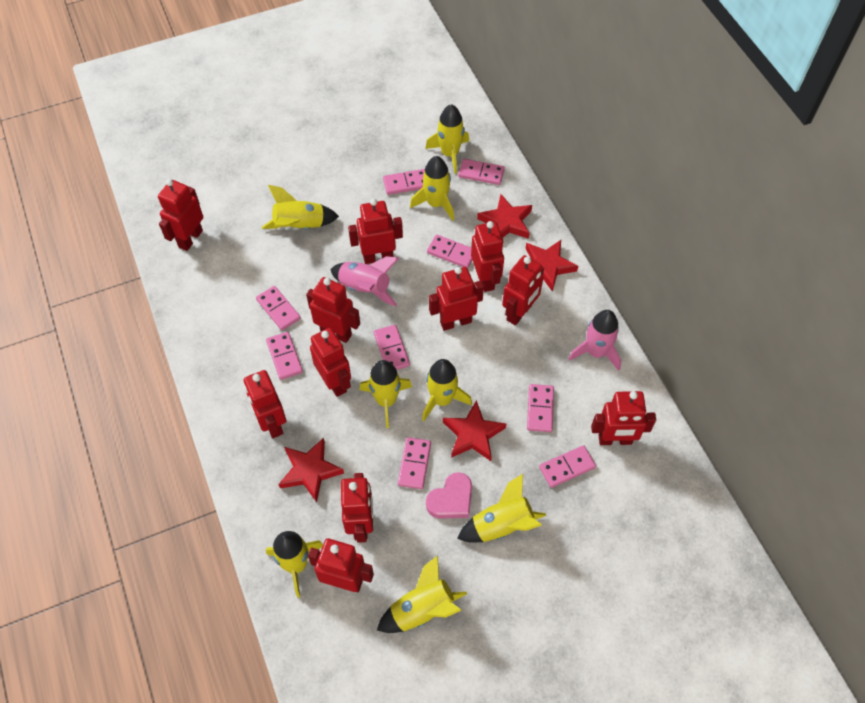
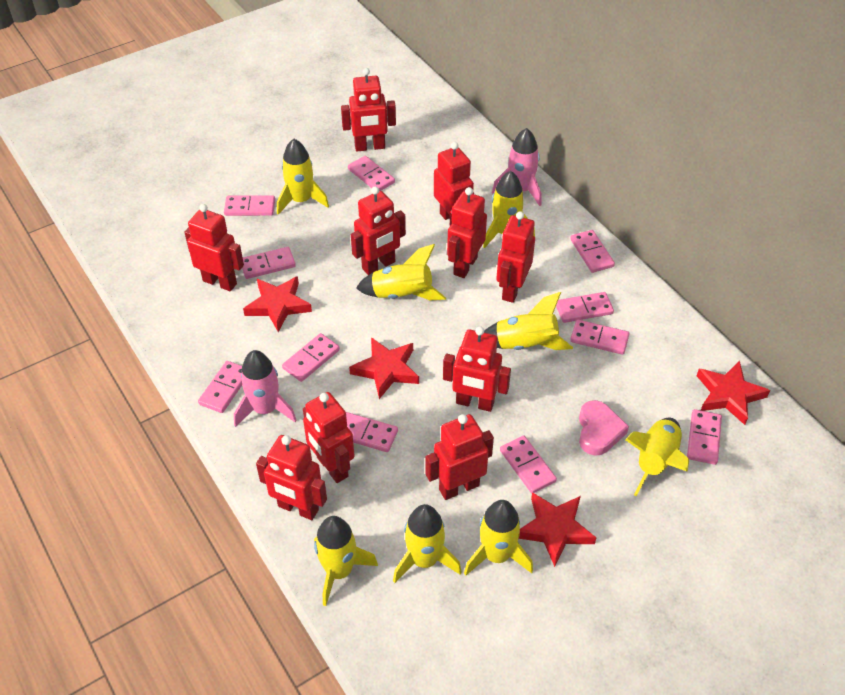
pink domino: [256,286,301,330] [266,332,303,380] [374,325,410,370] [383,169,425,195] [398,437,431,489] [427,234,472,268] [458,159,505,185] [527,384,554,432] [539,445,596,488] = 9 -> [198,361,242,413] [224,195,275,216] [242,247,296,279] [282,333,340,382] [346,412,398,452] [348,156,395,191] [500,436,557,493] [556,292,614,323] [570,230,615,273] [570,320,629,355] [687,409,722,465] = 11
red robot: [158,179,203,251] [244,370,286,438] [306,277,360,343] [308,538,374,592] [310,328,351,397] [341,473,373,543] [348,198,403,264] [429,267,484,331] [471,221,504,292] [502,255,544,325] [591,391,656,445] = 11 -> [184,204,244,291] [256,435,327,520] [303,392,355,483] [341,68,396,152] [351,187,406,275] [425,414,494,500] [434,142,474,225] [443,326,511,412] [447,187,487,278] [496,211,535,303] = 10

